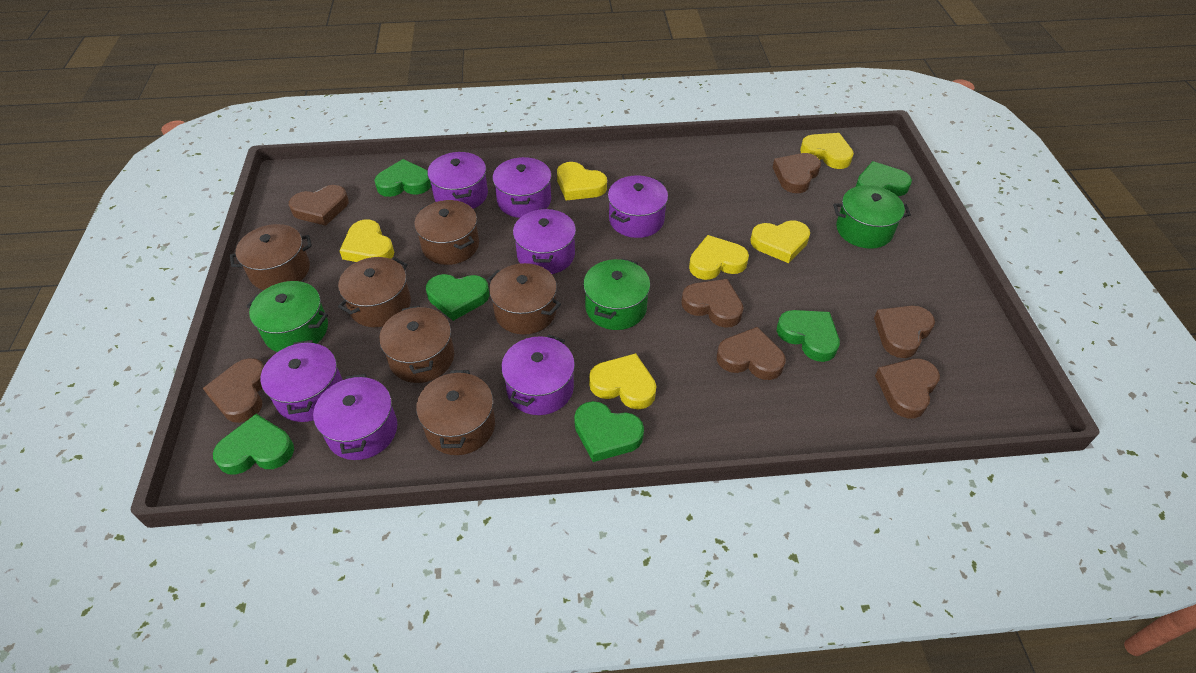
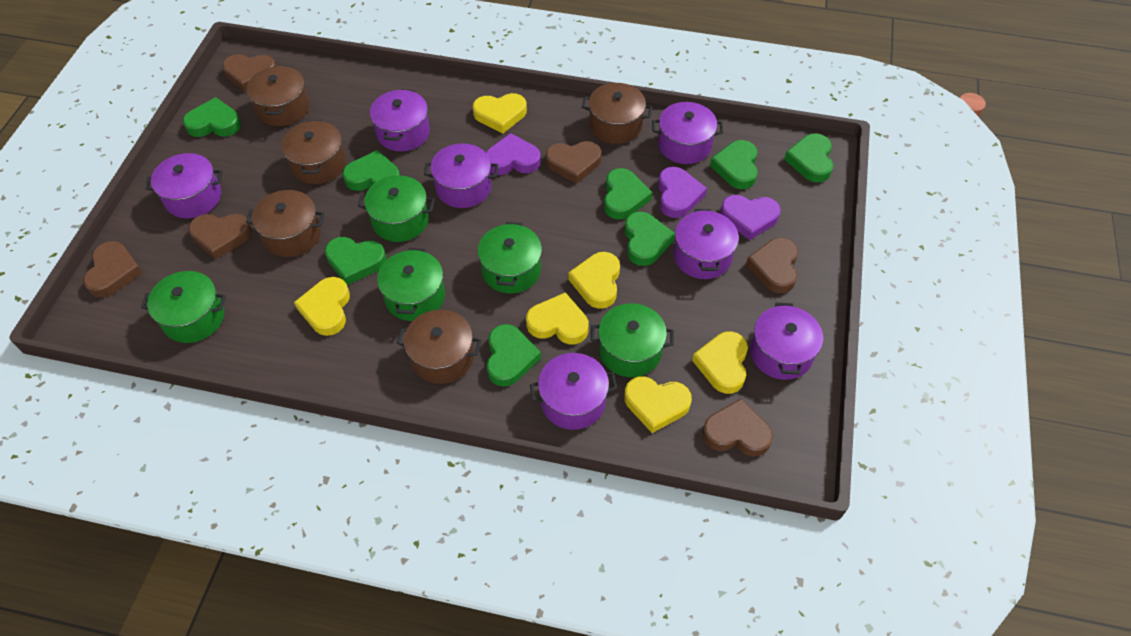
brown heart: [203,358,264,423] [289,185,349,226] [681,279,744,328] [717,327,786,380] [773,153,821,193] [874,306,935,358] [875,359,940,418] = 7 -> [83,241,143,298] [189,214,252,259] [222,54,276,92] [546,141,601,184] [702,398,773,456] [746,238,798,293] = 6
brown pot: [230,224,312,290] [338,257,411,327] [379,305,454,383] [414,200,479,265] [416,370,495,455] [487,263,561,335] = 6 -> [246,190,324,257] [247,66,309,126] [282,120,346,184] [397,310,481,384] [582,83,652,144] = 5
green heart: [213,414,294,475] [375,159,431,197] [426,274,489,321] [574,401,644,462] [777,310,840,362] [856,161,912,196] = 6 -> [183,97,241,137] [325,237,386,285] [343,150,400,191] [486,324,541,387] [604,168,652,220] [625,212,675,266] [710,140,758,189] [784,133,833,183] = 8
green pot: [246,281,328,352] [583,258,650,330] [833,185,911,249] = 3 -> [141,271,226,343] [358,175,435,242] [377,248,445,321] [478,222,542,293] [590,303,674,377] = 5
purple heart: none = 0 -> [486,133,541,175] [658,167,707,218] [720,195,781,240] = 3

